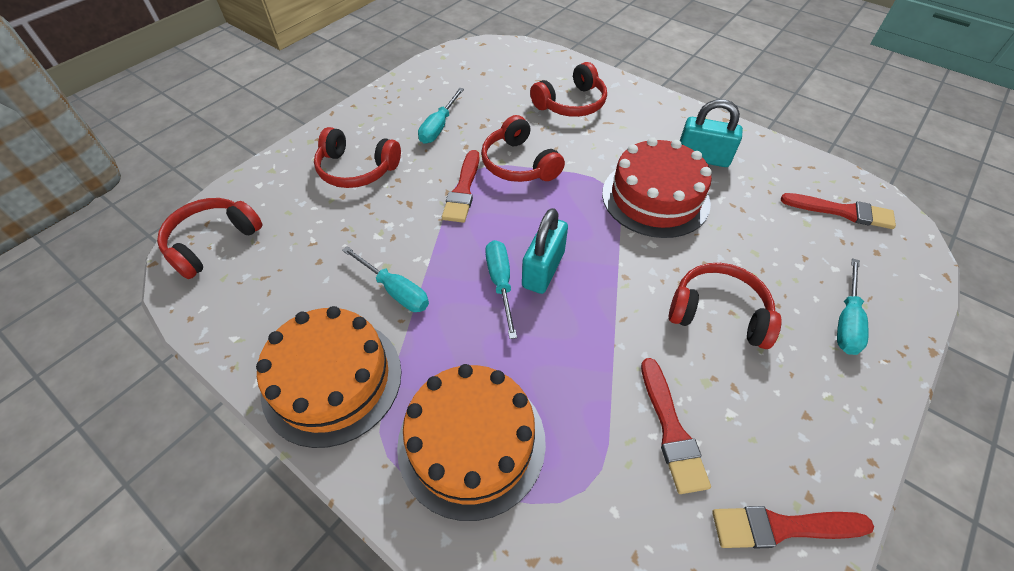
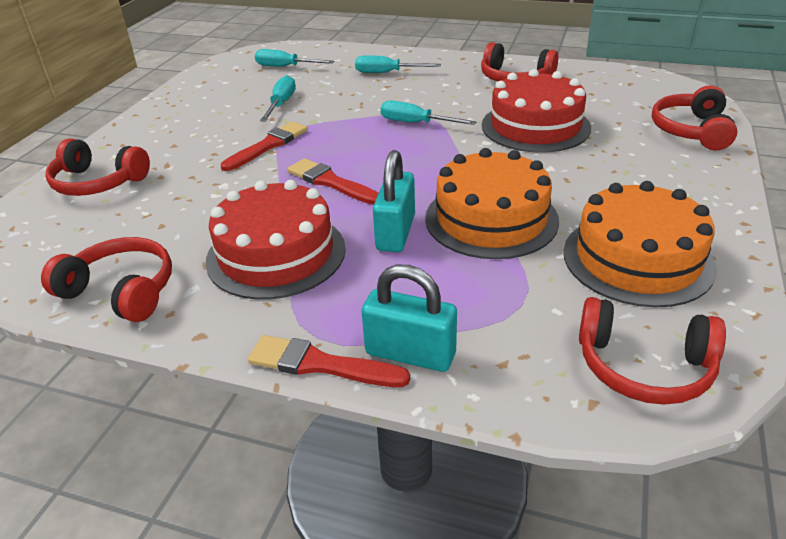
red brush: [442,150,480,223] [641,358,711,494] [712,506,874,549] [781,193,896,229] = 4 -> [221,121,308,171] [248,335,410,387] [287,158,379,205] = 3
red cake: [602,137,712,238] = 1 -> [206,180,346,300] [482,69,591,153] = 2

